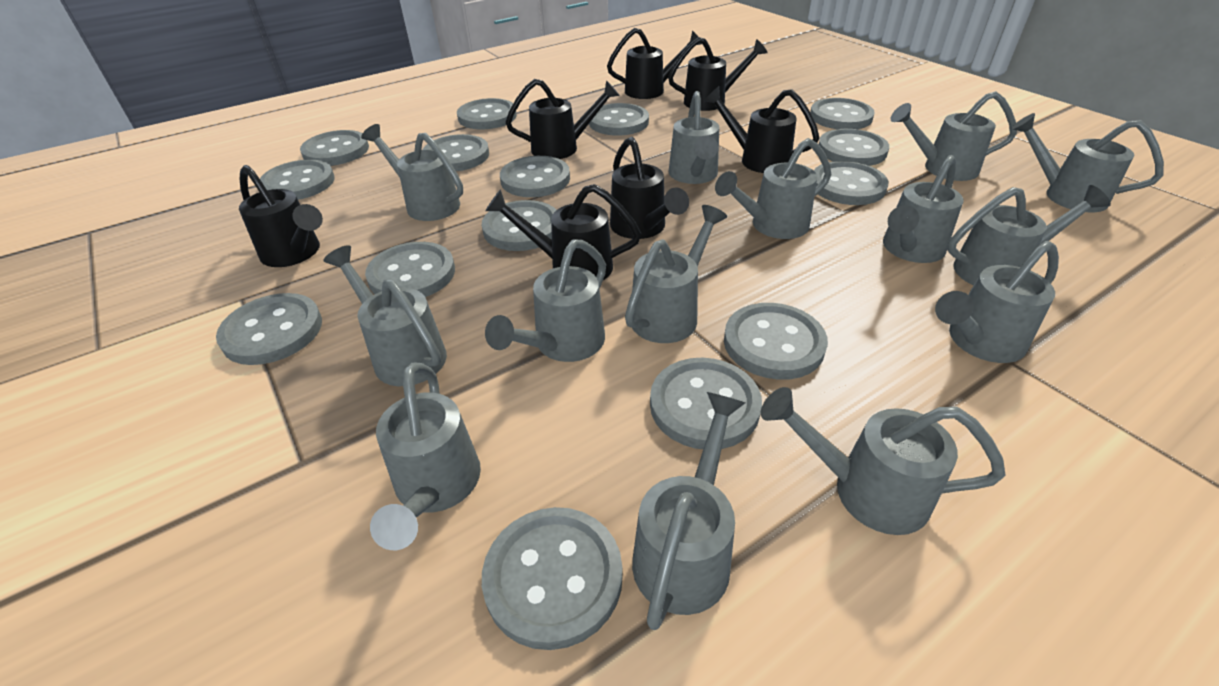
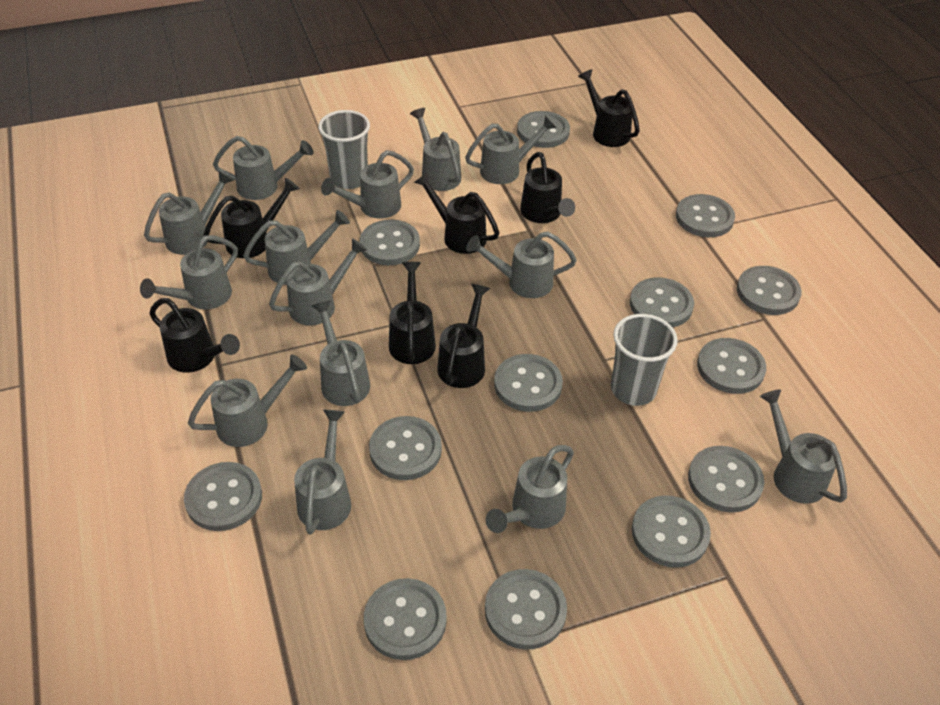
grey button: [216,293,322,365] [260,160,335,200] [300,130,369,166] [365,242,455,297] [423,134,489,171] [457,98,517,129] [482,200,556,251] [482,507,623,650] [500,156,570,197] [589,103,649,136] [650,358,762,449] [724,303,828,380] [810,98,875,129] [814,161,888,205] [819,129,889,166] = 15 -> [184,462,262,531] [360,219,420,265] [364,578,447,660] [369,416,442,480] [485,569,567,650] [494,354,563,412] [517,111,570,148] [630,277,694,327] [632,495,711,568] [676,194,735,237] [688,446,764,513] [697,338,766,394] [737,266,802,315] = 13
grey cup: none = 0 -> [318,110,370,189] [611,314,678,406] = 2

